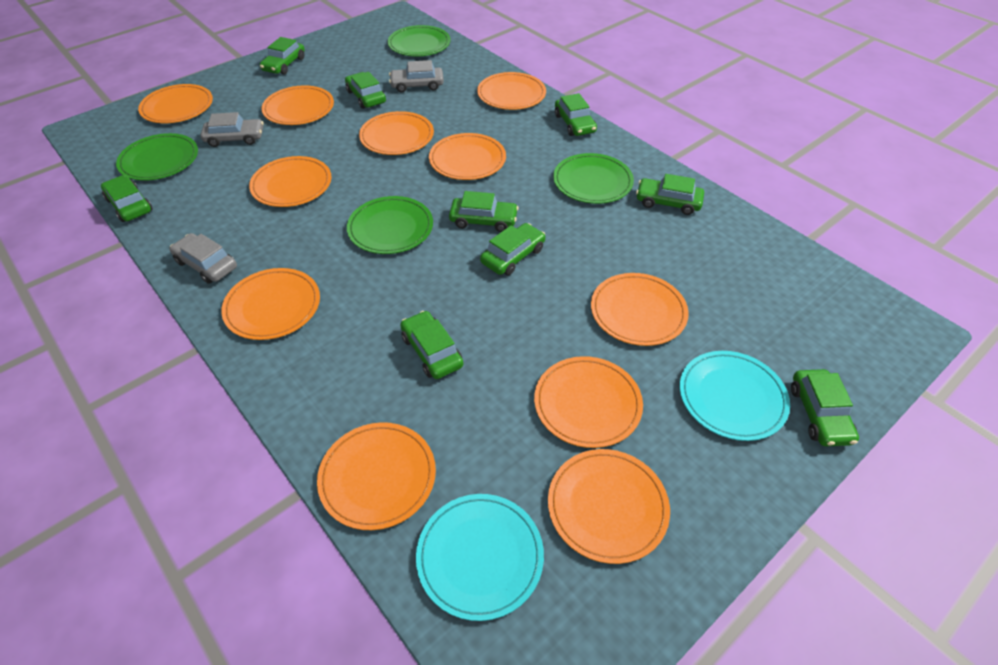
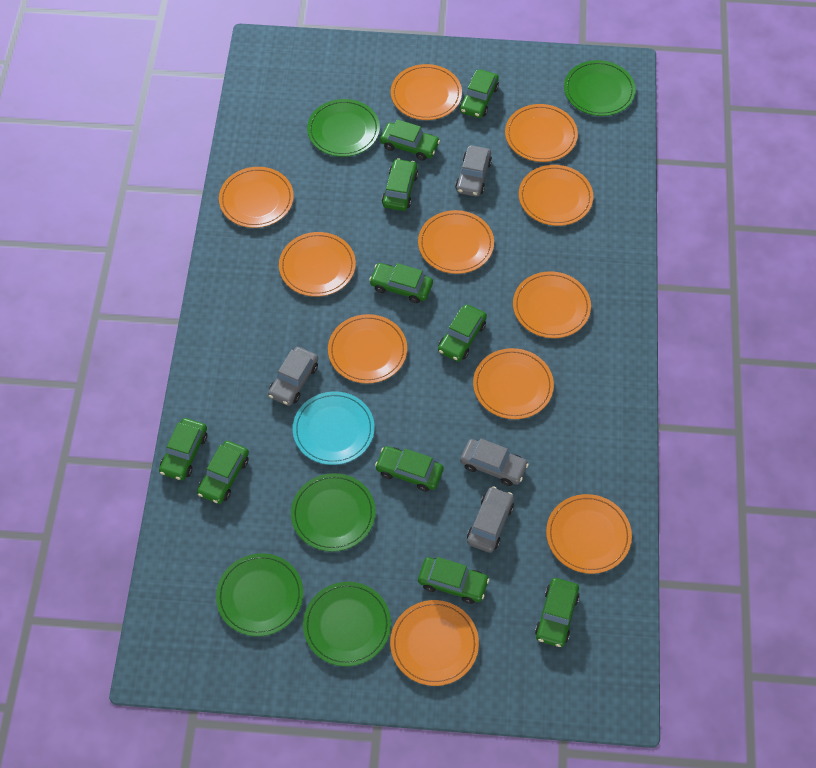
green car: [101,175,153,222] [260,37,305,75] [345,72,386,109] [400,311,463,379] [449,191,519,232] [480,223,545,275] [555,93,597,136] [636,174,704,215] [791,369,859,447] = 9 -> [159,418,207,480] [197,441,249,504] [369,263,433,303] [375,446,444,492] [380,119,440,161] [382,158,418,211] [418,557,490,604] [438,304,487,362] [460,69,499,118] [535,578,580,647] = 10
green plate: [116,133,198,181] [347,196,433,254] [388,25,450,56] [553,153,634,204] = 4 -> [216,553,303,636] [291,473,376,552] [303,582,391,667] [307,99,380,157] [564,60,636,116] = 5
grey car: [169,233,237,284] [200,112,264,147] [389,60,444,92] = 3 -> [268,347,318,406] [455,145,492,197] [460,439,529,486] [467,486,514,553] = 4
turquoise plate: [416,494,544,621] [680,351,790,441] = 2 -> [293,392,375,465] = 1

